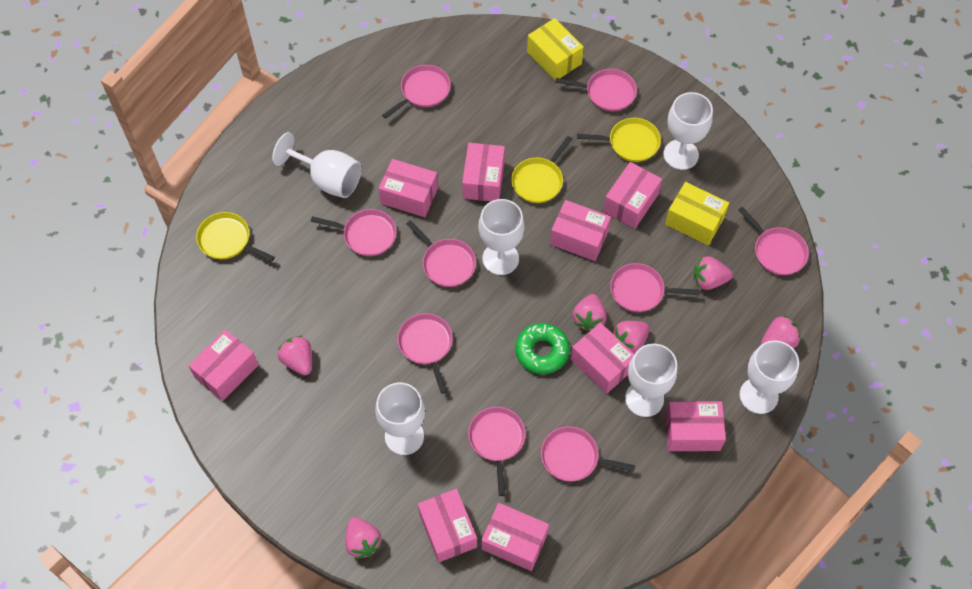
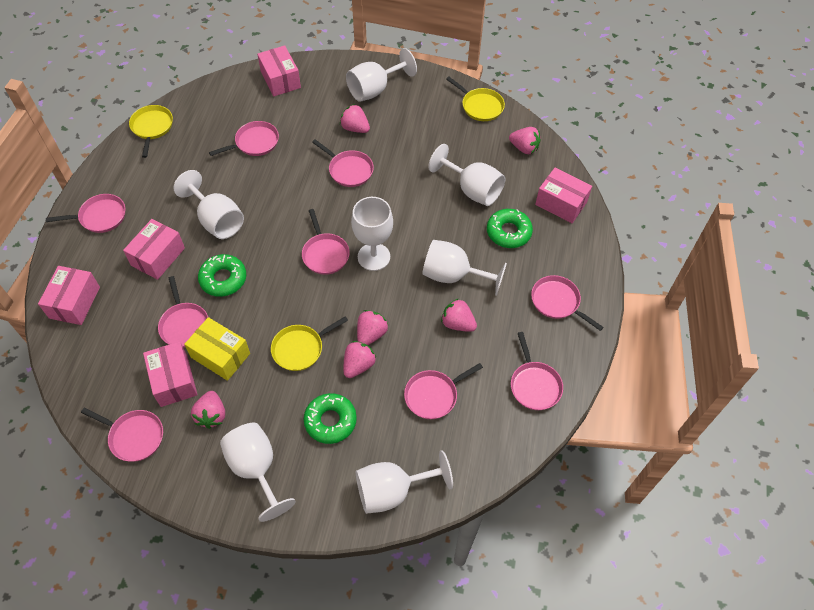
green donut: [515,323,570,374] = 1 -> [198,254,246,297] [304,393,357,444] [487,209,533,248] = 3
pink box: [189,329,258,401] [379,159,438,217] [418,489,477,563] [462,143,505,201] [481,503,549,571] [550,200,611,261] [571,323,634,394] [603,162,662,229] [665,401,726,451] = 9 -> [38,266,100,325] [123,219,185,280] [143,341,198,407] [257,45,301,96] [535,168,592,223] = 5
white goblet: [272,132,362,198] [375,382,425,455] [478,199,525,275] [625,344,678,417] [663,92,713,170] [740,340,799,414] = 6 -> [173,170,244,239] [220,423,296,522] [346,48,417,102] [351,197,393,271] [356,451,453,514] [422,240,507,296] [428,144,505,206] = 7
yellow box: [527,18,584,81] [665,182,729,245] = 2 -> [184,317,250,381] = 1

